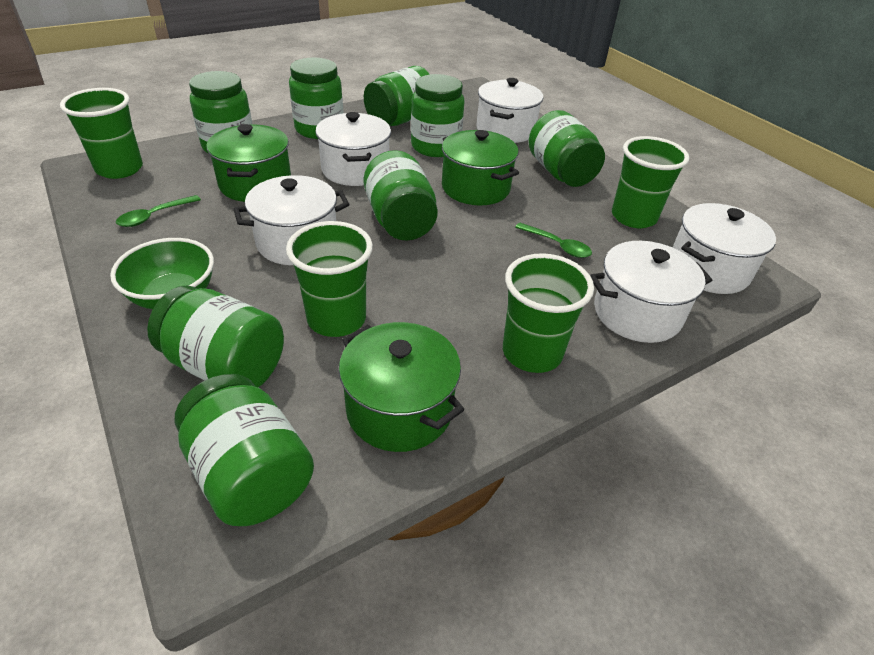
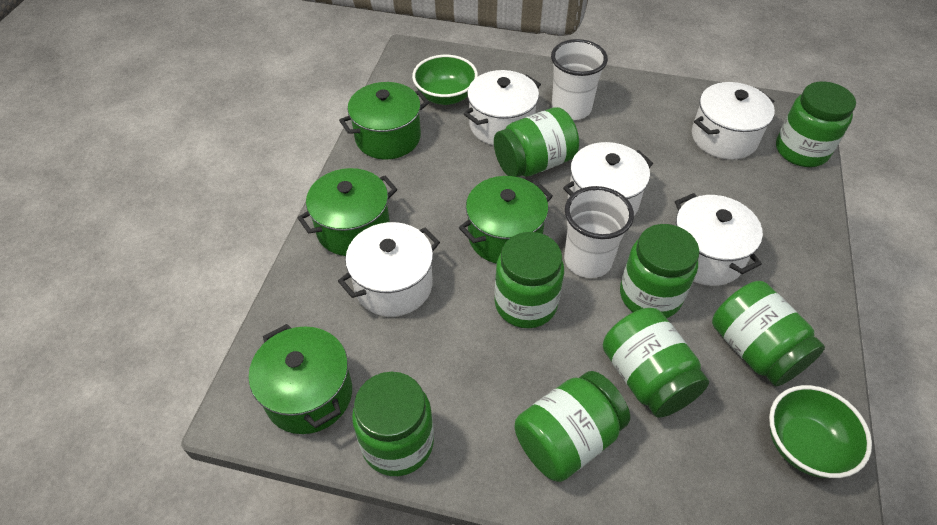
green bowl: [110,238,214,309] = 1 -> [412,55,478,105] [769,385,872,478] = 2
green cup: [60,88,143,179] [286,221,373,337] [503,253,594,373] [612,136,689,228] = 4 -> none = 0
green pot: [206,124,291,202] [339,322,464,452] [442,130,519,205] = 3 -> [249,324,352,434] [297,168,397,256] [339,82,429,159] [459,176,553,264] = 4
green spoon: [116,195,201,227] [515,223,592,258] = 2 -> none = 0
white cup: none = 0 -> [551,39,608,120] [564,186,634,278] = 2

